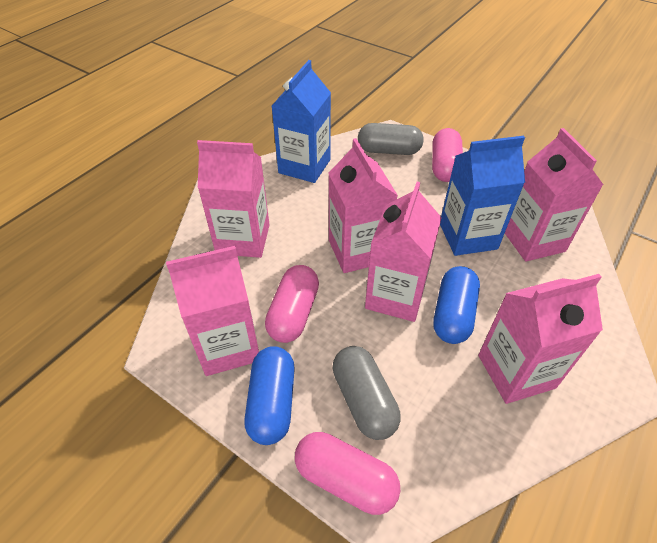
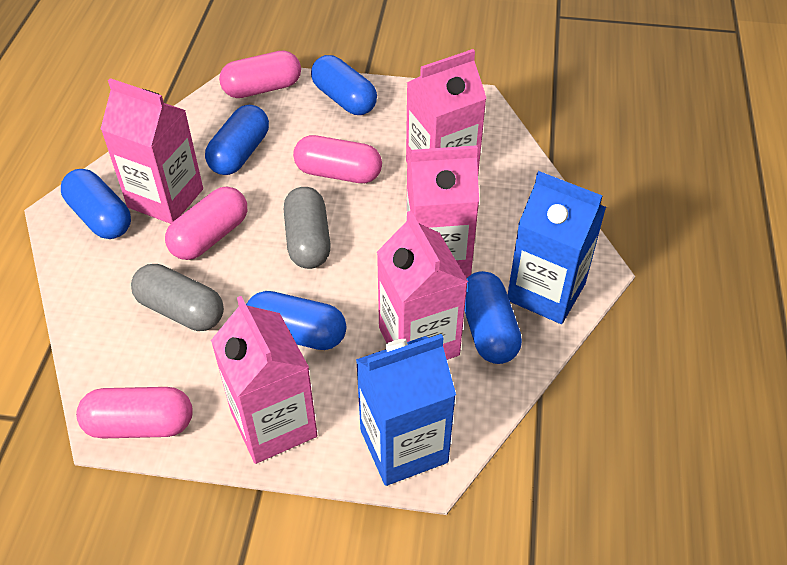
blue capsule: [244,346,295,445] [433,266,480,344] = 2 -> [61,169,131,239] [205,105,269,175] [246,291,346,350] [311,55,377,115] [465,271,522,364] = 5
pink capsule: [265,265,319,343] [295,432,400,515] [432,128,463,182] = 3 -> [76,387,193,438] [165,187,247,260] [219,51,301,98] [293,135,382,183] = 4
pink carton: [166,246,259,376] [197,140,270,258] [328,138,398,273] [365,182,442,322] [478,274,603,404] [505,128,603,262] = 6 -> [101,78,203,224] [211,296,318,464] [377,211,468,360] [406,49,487,173] [406,145,479,278] = 5

